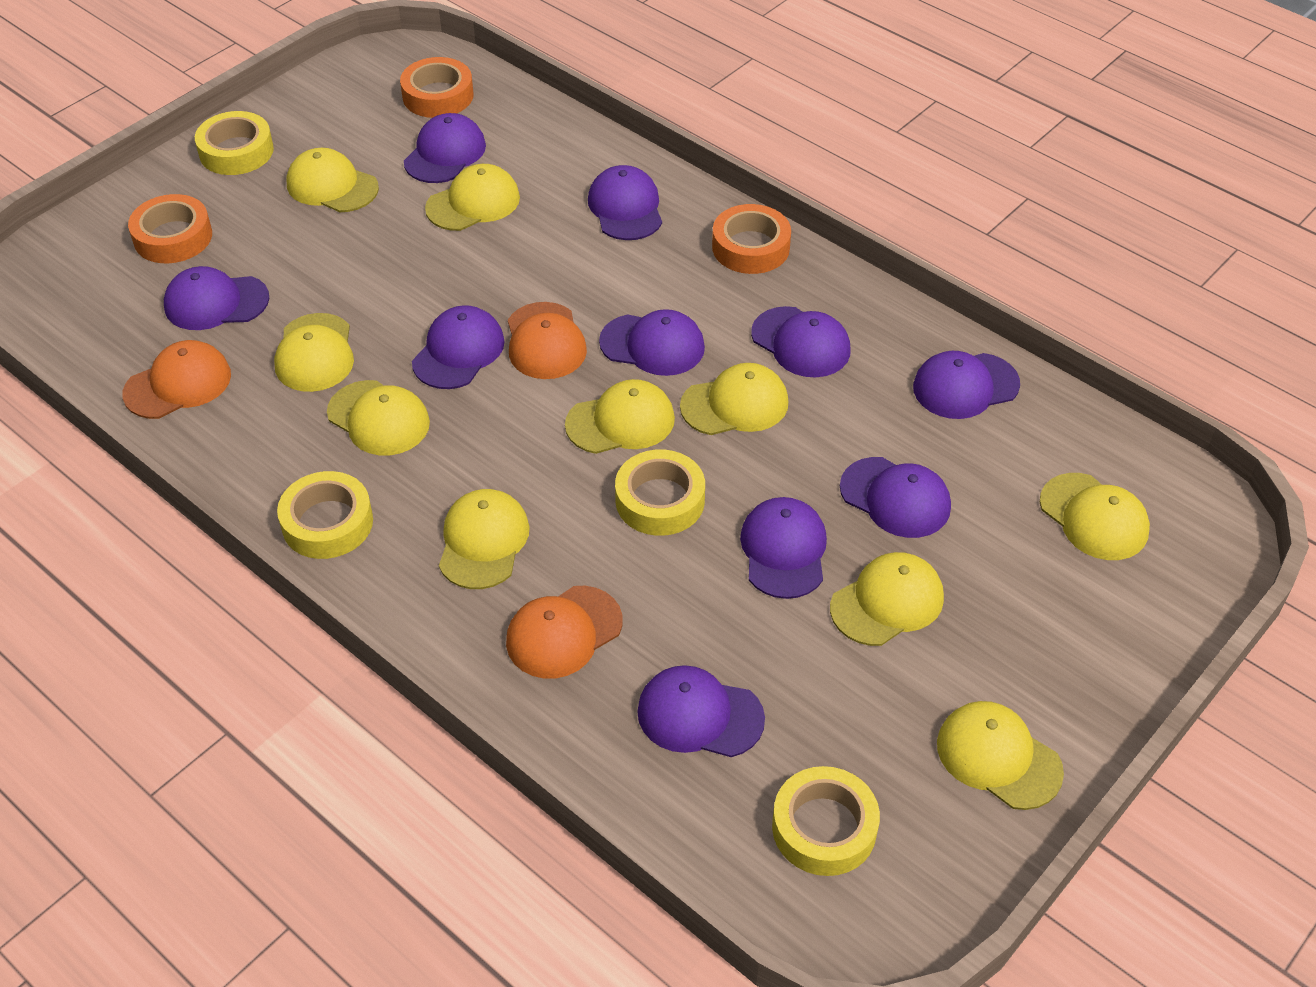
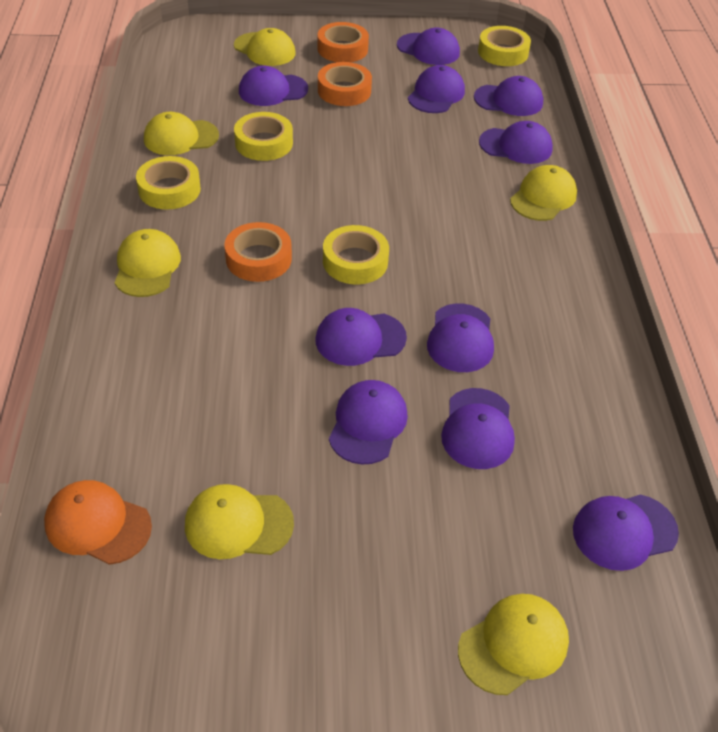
orange cap: [122,340,231,419] [506,586,623,679] [508,302,587,379] = 3 -> [44,480,152,565] = 1
yellow cap: [274,313,354,392] [287,148,379,212] [327,380,430,455] [425,164,520,231] [439,489,530,589] [565,379,675,454] [680,363,789,435] [830,552,944,646] [937,701,1064,810] [1040,473,1150,560] = 10 -> [115,229,181,297] [144,112,219,155] [185,484,294,559] [234,28,296,66] [458,594,569,695] [510,165,577,221] = 6

